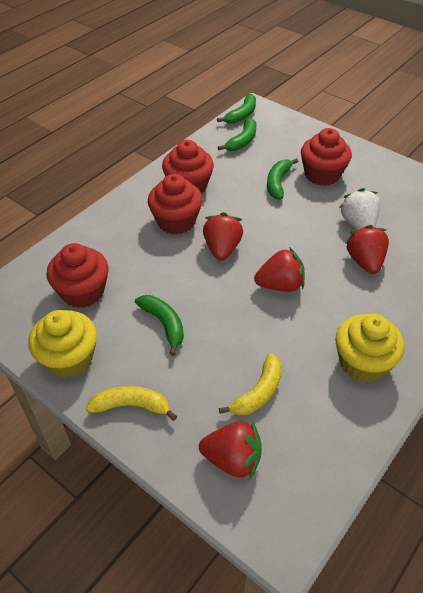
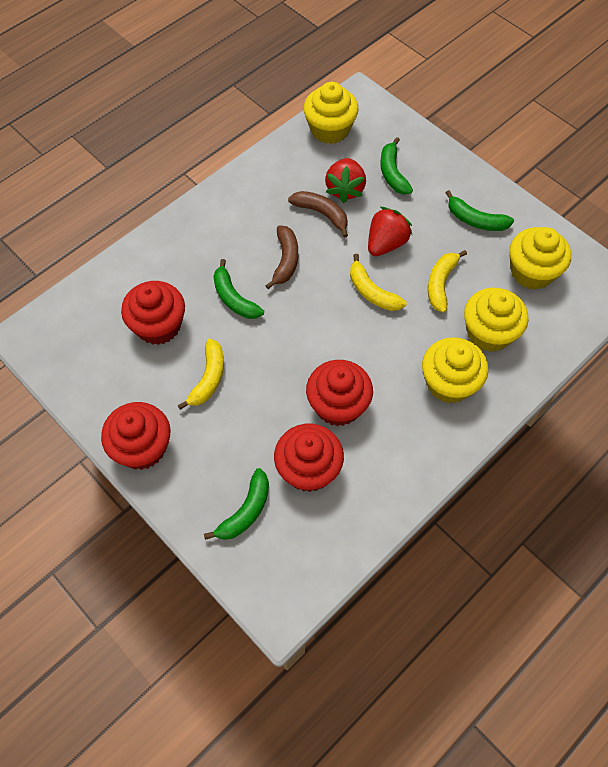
brown banana: none = 0 -> [265,225,298,289] [288,191,348,238] = 2
red strawberry: [199,421,262,479] [203,212,243,261] [254,247,305,292] [345,225,389,274] = 4 -> [325,158,366,203] [368,207,412,256] = 2
white strawberry: [339,188,380,229] = 1 -> none = 0
yellow banana: [86,386,177,421] [219,353,282,415] = 2 -> [178,339,224,410] [350,254,407,311] [428,250,467,312] = 3
yellow cupcake: [28,310,97,378] [335,314,404,382] = 2 -> [303,82,359,144] [422,337,488,403] [464,288,528,352] [509,227,571,290] = 4

